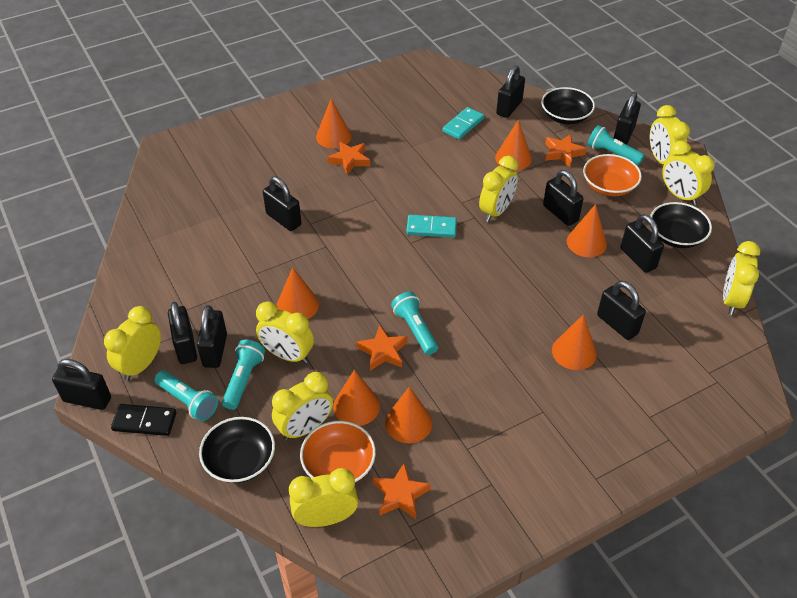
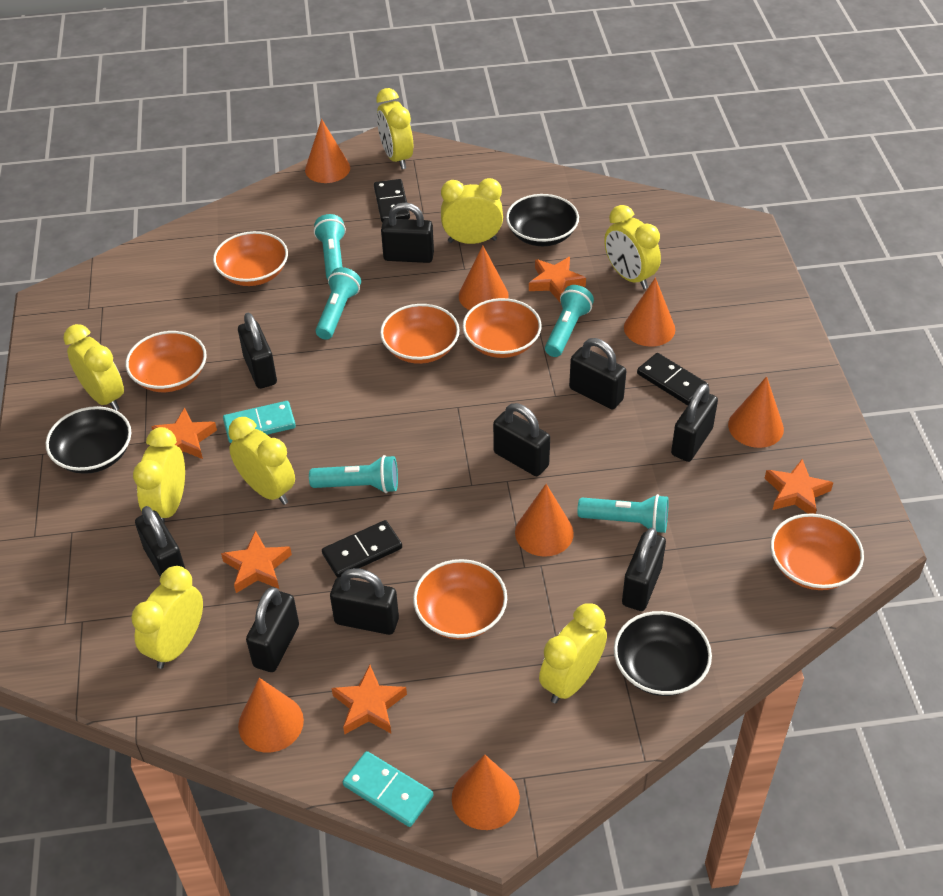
black domino: [111,404,177,436] = 1 -> [322,520,402,577] [374,179,410,222] [637,353,709,405] = 3
orange bowl: [300,421,376,482] [583,154,642,196] = 2 -> [126,331,207,392] [213,231,288,286] [380,304,460,364] [413,559,507,639] [462,298,542,358] [770,514,864,590] = 6
orange star: [328,142,370,174] [356,325,408,371] [373,463,431,519] [545,134,587,168] = 4 -> [151,408,217,459] [221,530,292,593] [331,665,407,734] [529,257,586,303] [765,459,833,514] = 5
turquoise flashlight: [154,370,218,421] [222,340,265,410] [391,292,438,355] [587,125,645,165] = 4 -> [309,455,398,493] [314,214,346,280] [316,267,361,340] [545,285,594,357] [577,494,669,533] = 5

